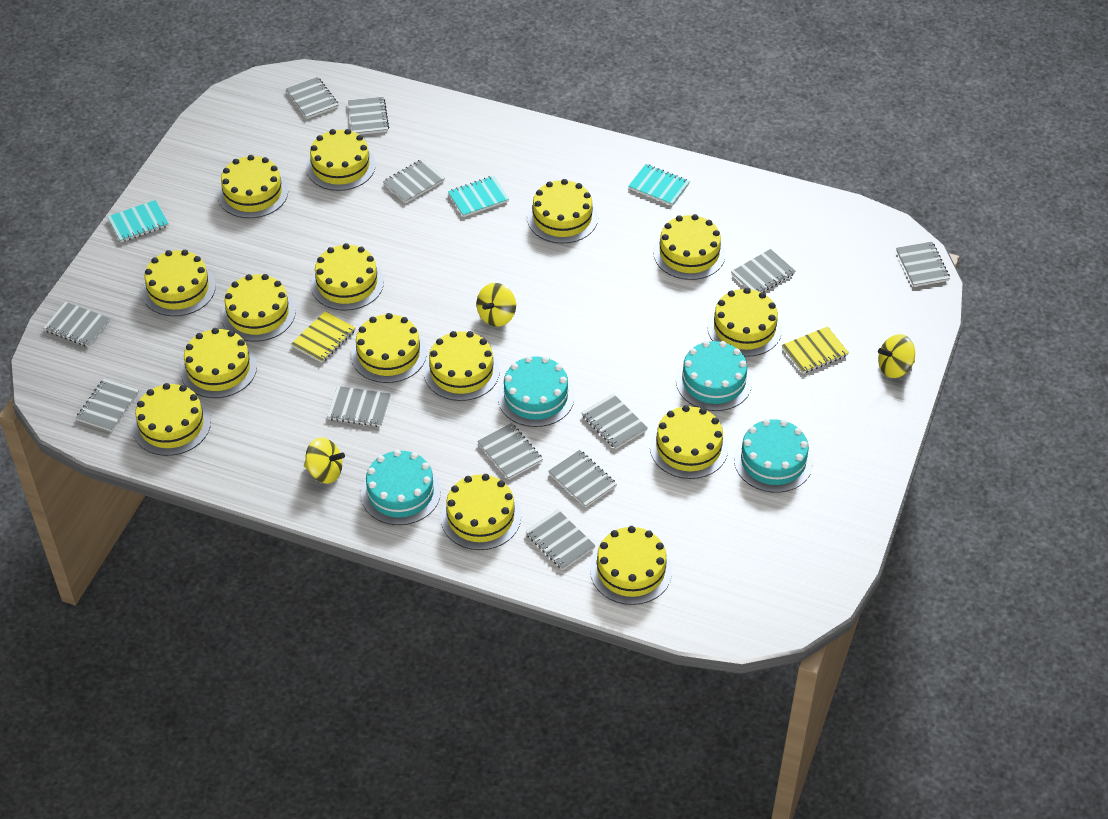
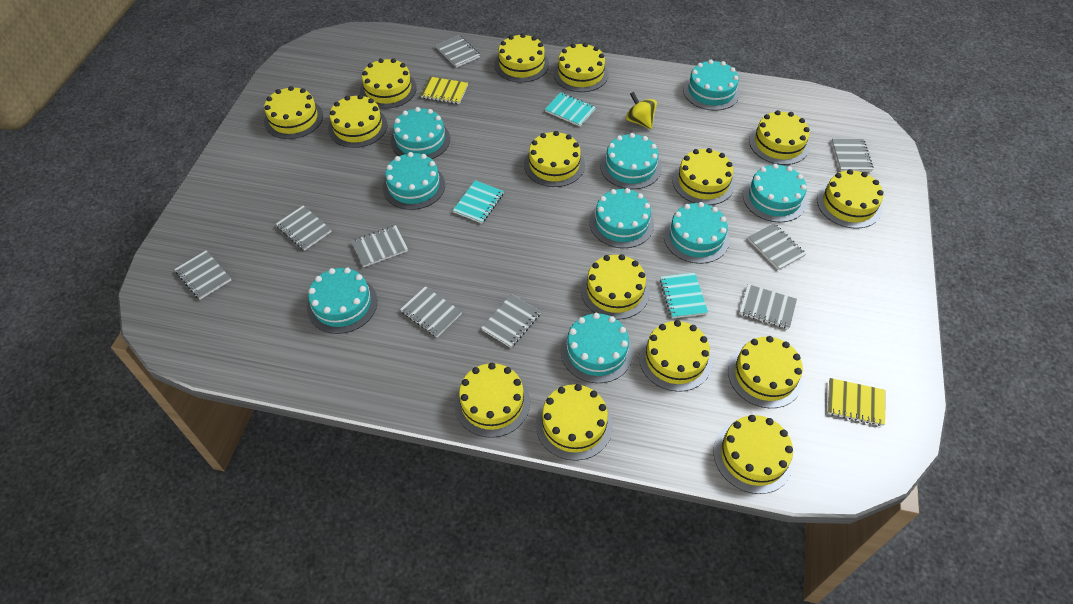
grey notebook: [43,302,110,347] [76,379,139,432] [286,77,339,119] [327,386,391,427] [348,97,389,135] [383,159,445,203] [477,423,543,480] [525,510,596,570] [548,450,617,508] [581,394,648,449] [731,249,795,292] [896,242,950,287] = 12 -> [174,251,231,300] [276,206,332,251] [352,225,408,267] [400,286,462,337] [436,35,480,68] [481,294,541,348] [739,284,797,329] [748,223,806,270] [832,138,873,172] = 9
turquoise cake: [361,450,441,525] [498,356,575,427] [676,341,752,411] [734,419,813,493] = 4 -> [307,268,377,334] [383,152,445,210] [391,107,450,159] [561,313,633,383] [590,188,654,248] [600,133,661,189] [664,202,730,264] [683,60,740,111] [743,164,807,222] = 9
yellow spinning top: [304,437,345,484] [477,283,516,327] [878,334,915,378] = 3 -> [626,92,657,129] = 1

